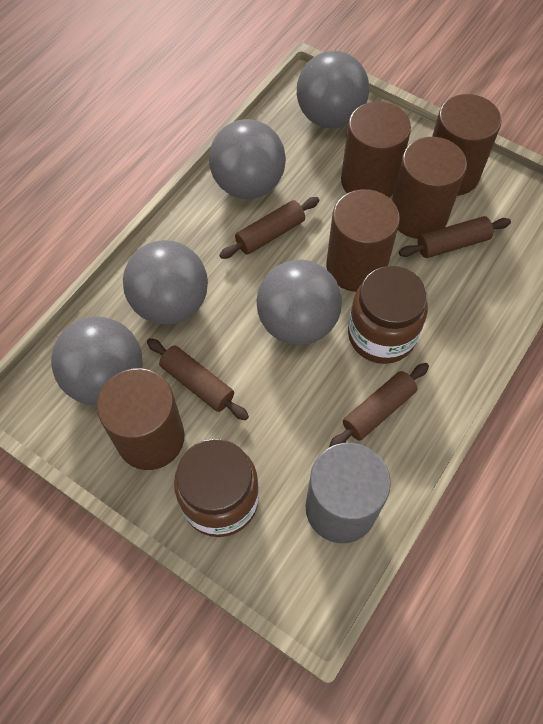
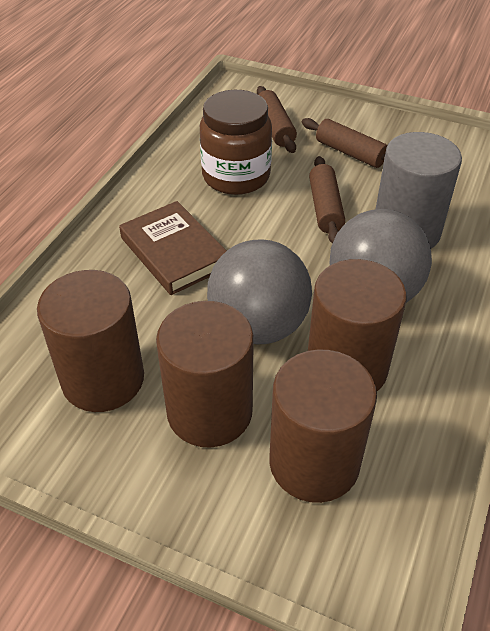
brown book: none = 0 -> [119,201,226,295] = 1
brown cylinder: [97,368,185,470] [327,189,400,292] [341,101,411,197] [392,137,467,239] [432,94,502,196] = 5 -> [37,270,144,412] [156,301,254,448] [269,349,377,503] [308,259,407,392] = 4
brown jar: [174,439,259,537] [348,266,428,364] = 2 -> [200,90,272,195] = 1
brown rolling pin: [147,338,249,420] [219,197,319,259] [329,363,429,447] [399,216,511,258] = 4 -> [257,86,297,153] [302,118,388,168] [309,156,345,243] = 3
grey ball: [51,316,143,405] [123,240,208,325] [209,119,286,199] [256,260,342,345] [297,51,369,128] = 5 -> [207,239,312,344] [329,209,432,303] = 2

